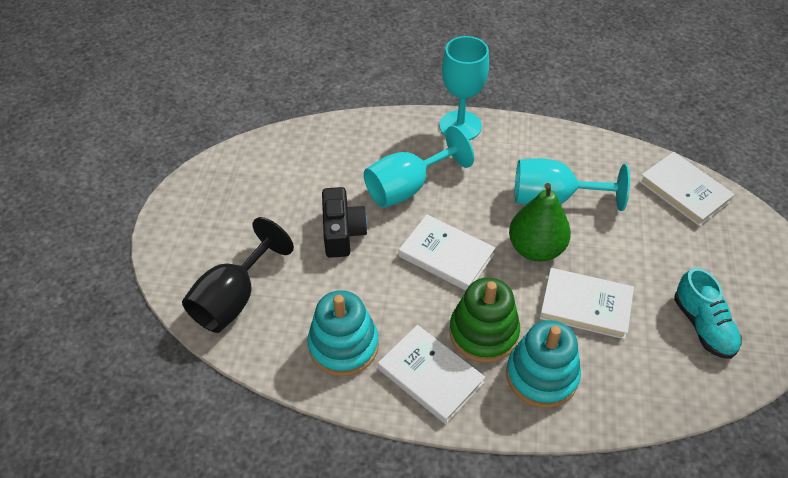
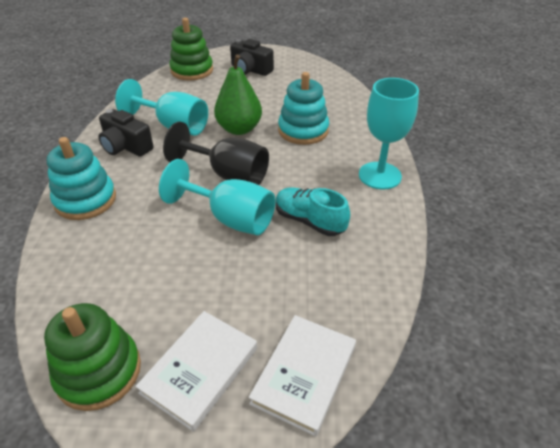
black camera: [322,187,368,258] = 1 -> [99,109,154,157] [230,39,274,76] = 2
green stacking toy: [449,277,520,363] = 1 -> [44,303,141,411] [169,18,213,81] = 2
white book: [378,325,485,424] [399,215,495,291] [540,268,634,339] [639,152,735,226] = 4 -> [135,311,257,432] [249,315,356,437] = 2

